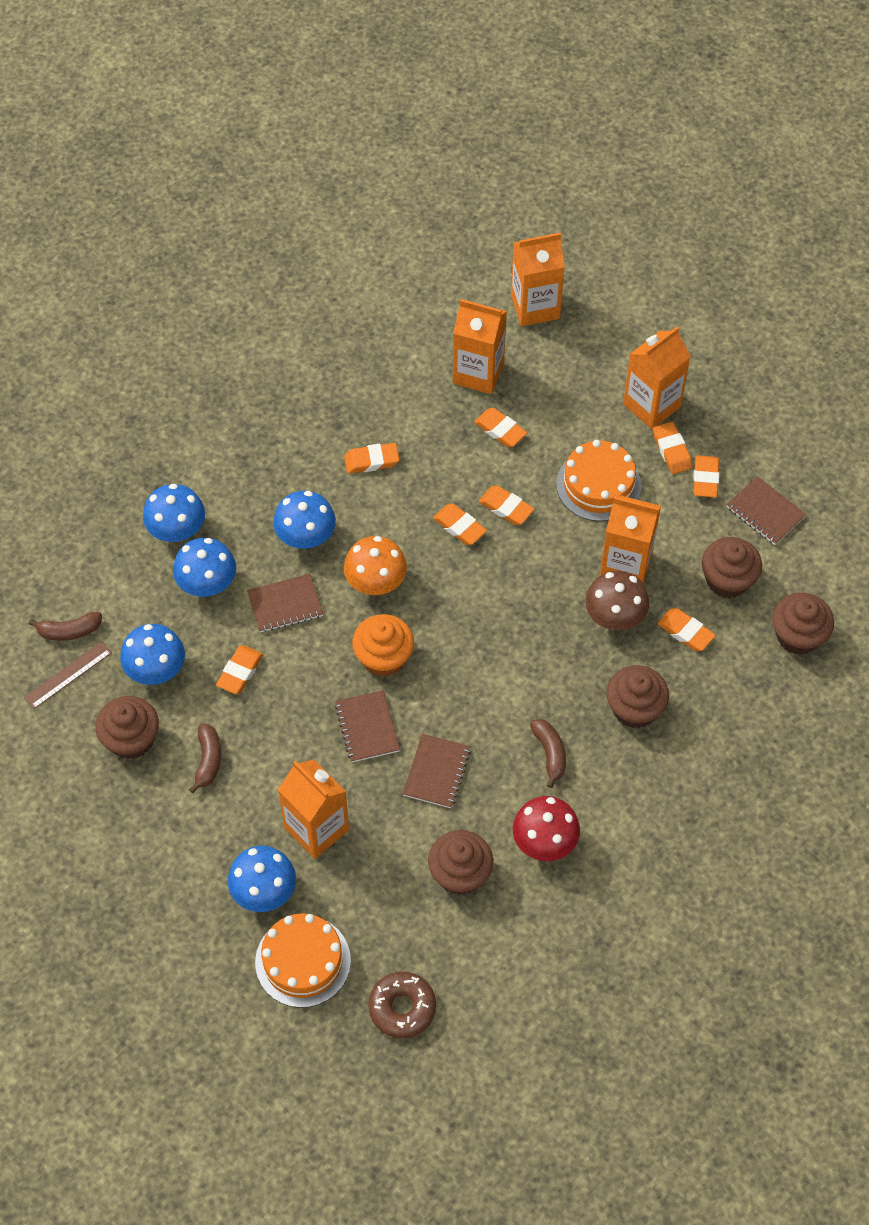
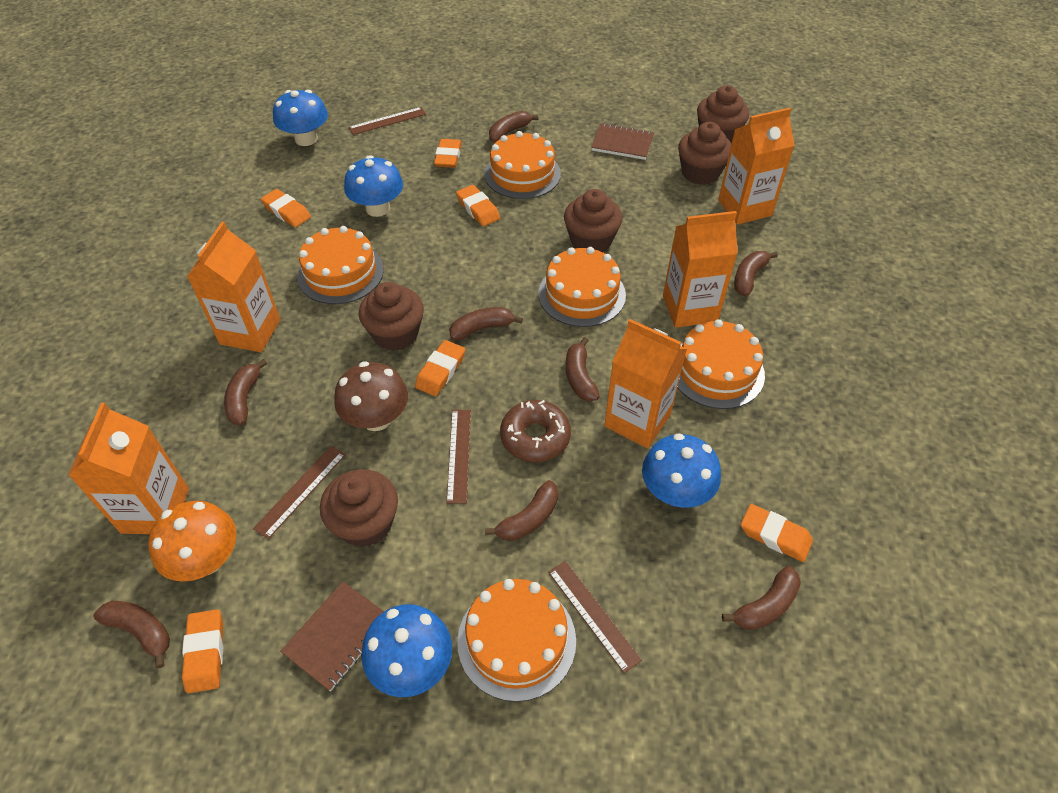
blue mushroom: [120,624,185,685] [143,484,205,542] [173,538,236,597] [228,846,296,912] [273,491,336,549] = 5 -> [273,90,328,146] [344,155,403,217] [361,604,452,697] [642,433,721,508] = 4
brown banana: [29,612,102,641] [189,724,221,793] [530,719,566,788] = 3 -> [93,601,170,668] [224,359,267,425] [449,307,523,340] [485,480,558,541] [489,111,538,143] [566,337,600,401] [722,566,801,630] [734,251,778,296] = 8
brown notebook: [247,574,323,633] [335,690,400,762] [403,734,471,808] [727,476,806,545] = 4 -> [280,582,384,691] [591,123,654,160] = 2
brown ruler: [24,641,112,709] = 1 -> [253,446,346,539] [349,107,426,135] [446,410,471,504] [548,561,642,673] = 4
orange cake: [255,913,351,1008] [556,440,641,521] = 2 -> [297,226,384,304] [457,579,576,702] [484,131,561,199] [538,247,626,327] [677,319,765,409] = 5
orange cupcake: [352,614,414,677] = 1 -> none = 0
orange eraser: [216,645,263,694] [344,443,400,474] [433,503,487,545] [474,408,527,447] [479,485,534,525] [653,421,693,474] [657,608,716,651] [693,455,720,498] = 8 -> [182,609,223,693] [261,189,311,227] [415,340,465,396] [434,139,462,168] [456,185,500,226] [741,504,813,562] = 6
red mushroom: [513,796,580,861] = 1 -> none = 0

